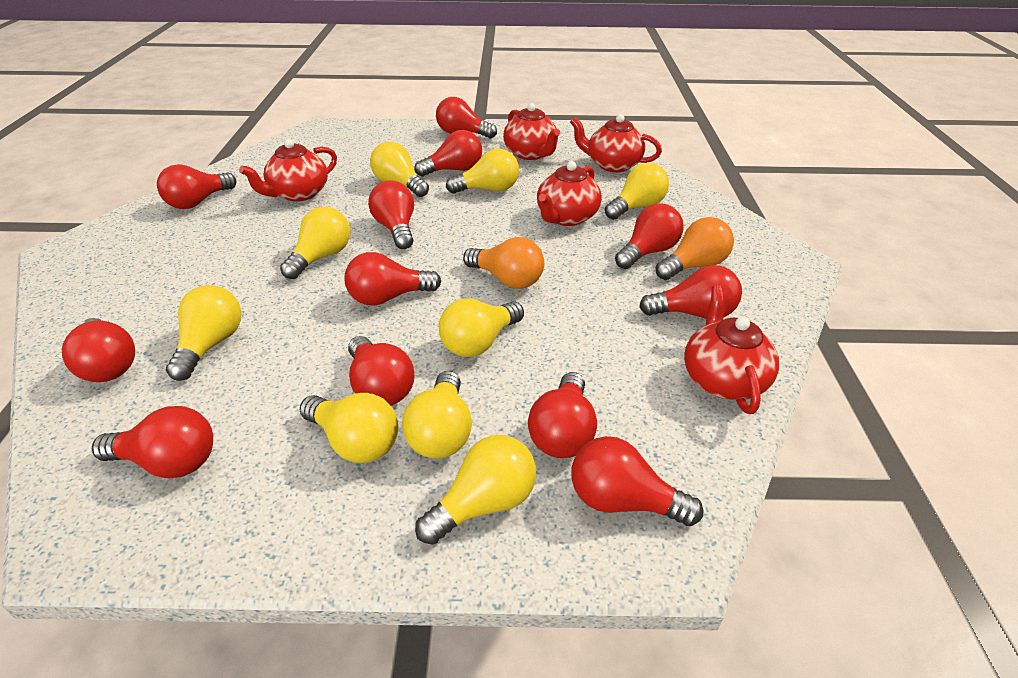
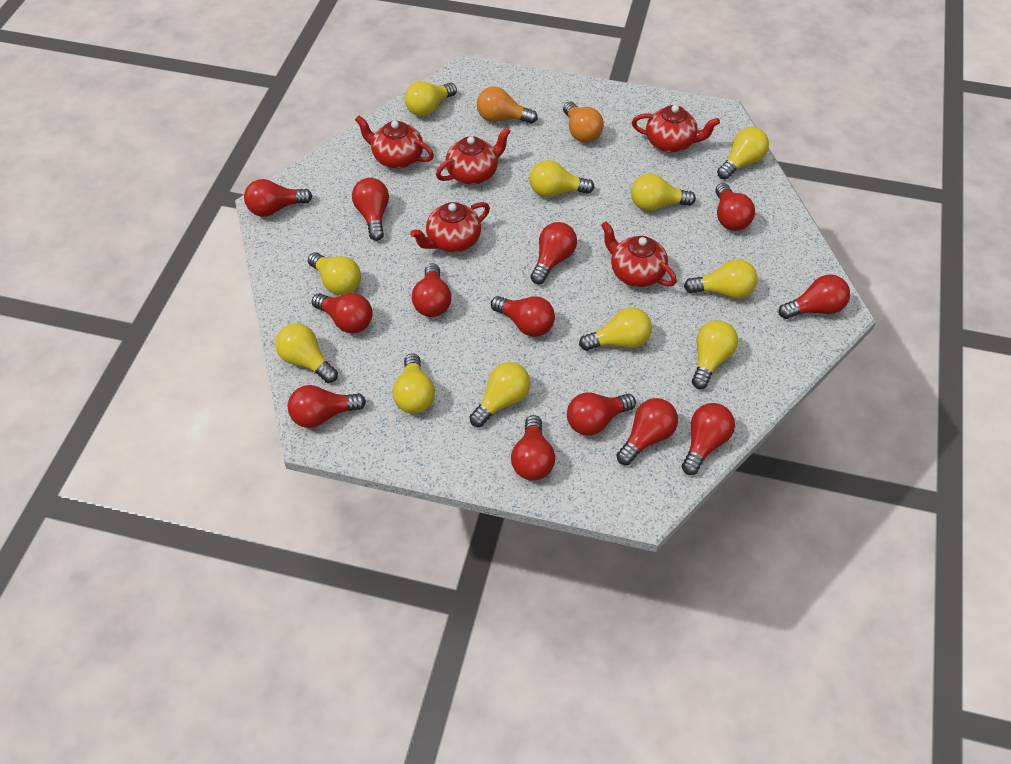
red light bulb: [62,318,135,382] [92,406,213,478] [157,164,236,209] [345,252,441,306] [348,336,415,406] [368,180,414,249] [414,130,482,177] [436,97,497,139] [528,372,597,458] [571,436,703,526] [615,203,683,269] [639,265,742,319] = 12 -> [244,179,312,217] [288,385,366,428] [312,293,373,333] [352,178,389,241] [412,263,451,317] [491,296,555,337] [511,415,555,481] [530,222,577,284] [567,393,636,436] [616,398,678,465] [682,403,735,475] [715,183,755,231] [779,274,850,319] = 13
yellow light bulb: [166,285,242,381] [280,207,350,279] [300,393,398,463] [370,142,429,197] [402,371,472,459] [415,435,536,545] [439,298,524,357] [446,149,519,194] [605,163,669,220] = 9 -> [275,323,338,383] [308,252,361,295] [393,353,435,414] [405,81,457,117] [469,362,531,427] [529,160,595,197] [579,308,652,351] [631,174,696,211] [684,259,757,299] [692,320,738,389] [717,127,769,180] = 11

